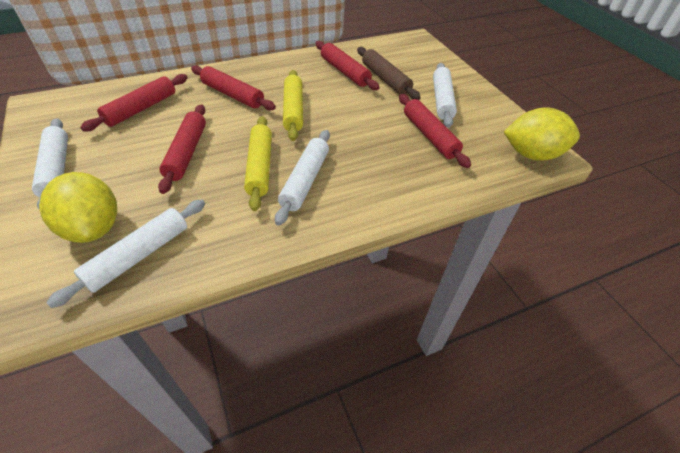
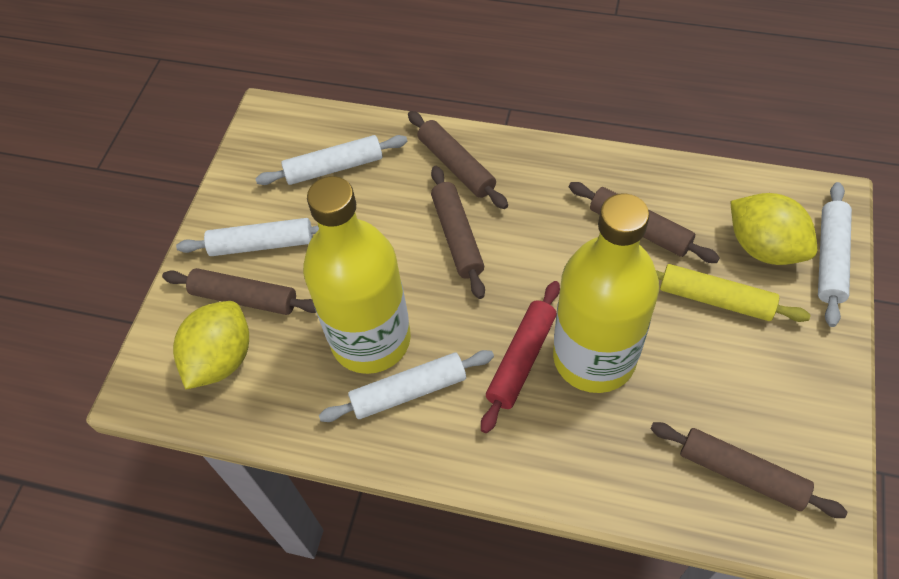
brown rolling pin: [357,47,421,100] = 1 -> [162,268,316,315] [408,111,508,209] [431,166,485,299] [569,182,720,263] [650,422,848,518] = 5
red rolling pin: [80,74,188,131] [158,104,206,194] [191,65,276,110] [315,41,379,90] [399,94,471,168] = 5 -> [481,281,560,433] = 1
yellow bottle: none = 0 -> [303,176,411,374] [553,193,659,393] = 2
yellow rolling pin: [244,116,272,211] [283,70,303,141] = 2 -> [656,264,811,322] = 1

